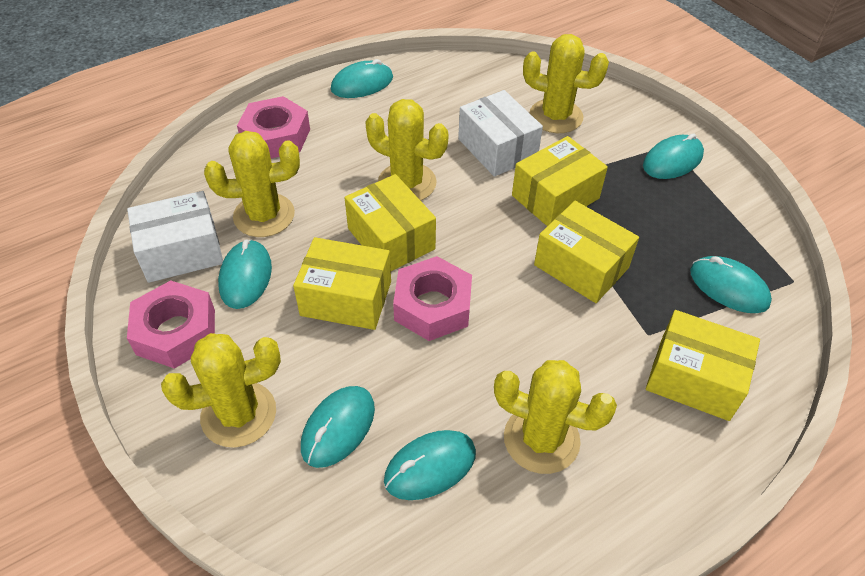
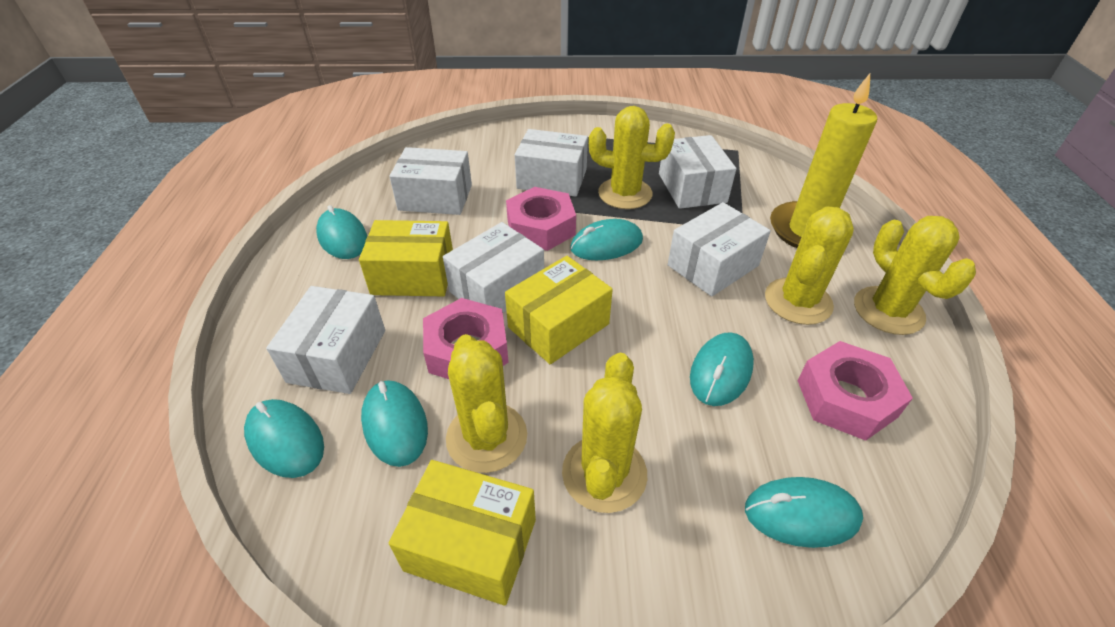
white box: [127,191,223,283] [458,90,543,177] = 2 -> [266,286,385,394] [389,147,472,215] [443,222,544,313] [515,129,588,197] [659,135,736,209] [668,202,771,297] = 6
yellow box: [293,237,391,330] [344,174,436,271] [512,136,608,226] [534,201,639,303] [646,310,760,421] = 5 -> [359,220,453,296] [389,460,536,605] [505,256,613,364] = 3
yellow candle: none = 0 -> [770,73,877,248] = 1

